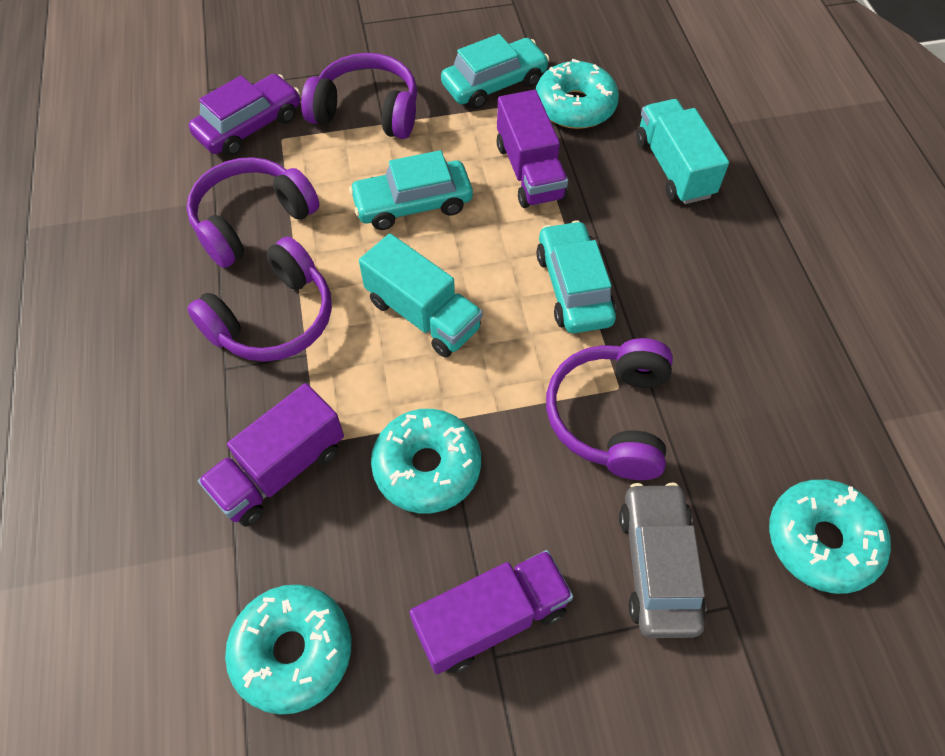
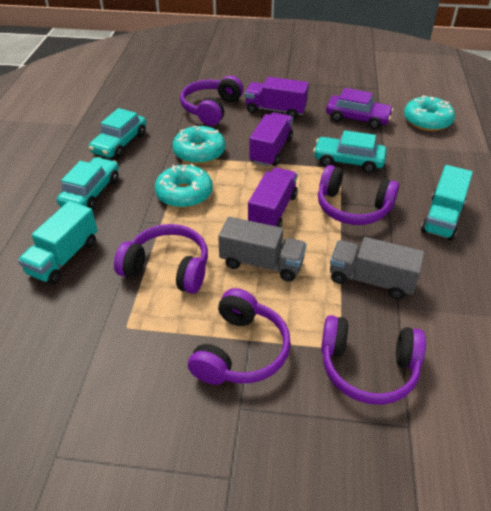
grey car: [619,482,706,638] = 1 -> none = 0
grey truck: none = 0 -> [218,217,307,282] [330,237,424,299] = 2
purple headphones: [187,157,320,268] [187,237,332,362] [301,53,417,139] [546,338,673,480] = 4 -> [114,224,208,294] [180,76,243,126] [188,288,291,385] [318,165,399,225] [321,315,426,405] = 5
turquoise donut: [225,584,351,715] [371,409,481,513] [536,59,619,129] [769,480,891,594] = 4 -> [155,164,213,208] [172,126,225,164] [404,95,455,131] = 3

